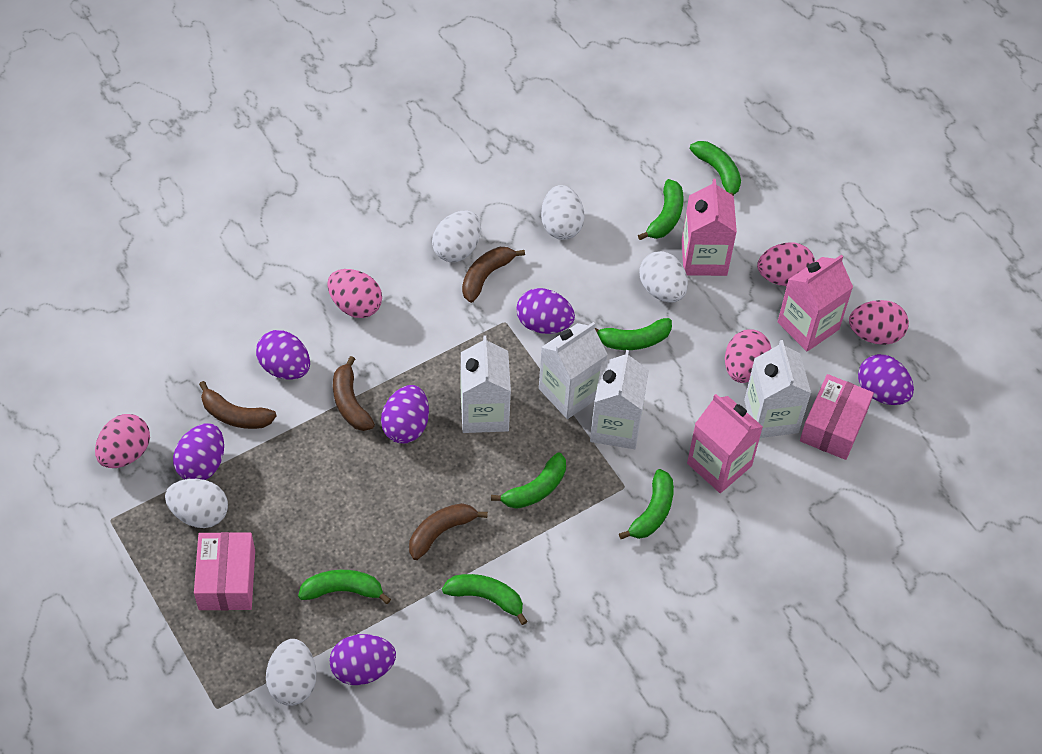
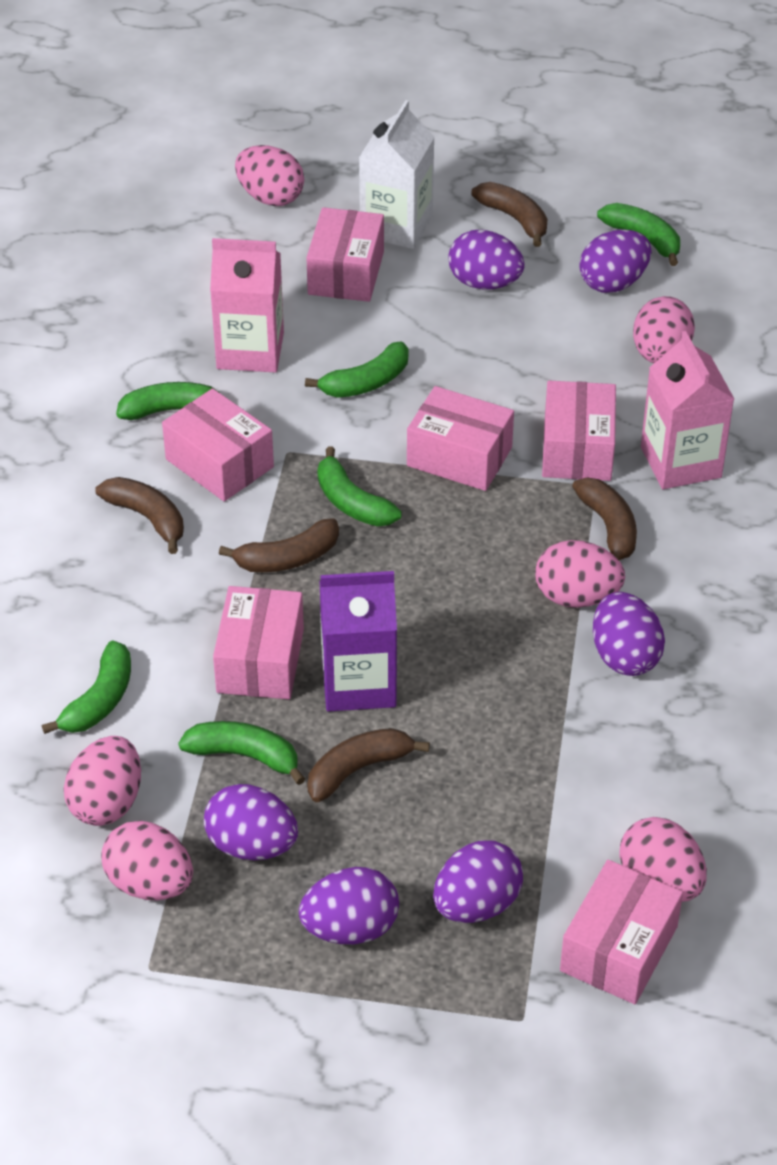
brown banana: [199,381,277,429] [333,356,375,431] [409,503,488,560] [462,247,525,303] = 4 -> [96,477,184,554] [219,518,339,572] [307,728,430,802] [471,182,547,247] [572,478,637,561] = 5
green banana: [298,570,391,604] [442,574,528,625] [491,452,566,509] [595,318,672,350] [619,469,674,539] [638,179,684,240] [690,141,741,196] = 7 -> [42,640,131,734] [116,382,220,420] [178,721,305,785] [305,342,409,398] [317,447,402,527] [597,203,680,266] = 6
pink box: [194,532,255,610] [800,374,874,460] = 2 -> [162,388,274,502] [213,586,304,699] [306,207,384,302] [407,386,514,491] [542,381,616,481] [560,860,683,1004] = 6
pink carton: [682,179,737,276] [687,394,763,493] [778,255,853,351] = 3 -> [210,238,284,372] [641,331,734,489] = 2
pink egg: [95,414,150,468] [327,269,382,318] [725,329,771,383] [757,242,815,286] [849,300,909,345] = 5 -> [64,736,141,826] [101,821,193,901] [235,145,304,206] [535,540,625,608] [619,817,707,902] [633,296,695,363] = 6
purple carton: none = 0 -> [319,571,397,711] = 1
white carton: [461,336,511,433] [539,322,608,419] [590,350,649,449] [744,340,811,438] = 4 -> [359,100,435,249] = 1
white egg: [165,479,228,528] [266,639,316,706] [432,211,481,262] [541,185,585,240] [639,251,688,302] = 5 -> none = 0

